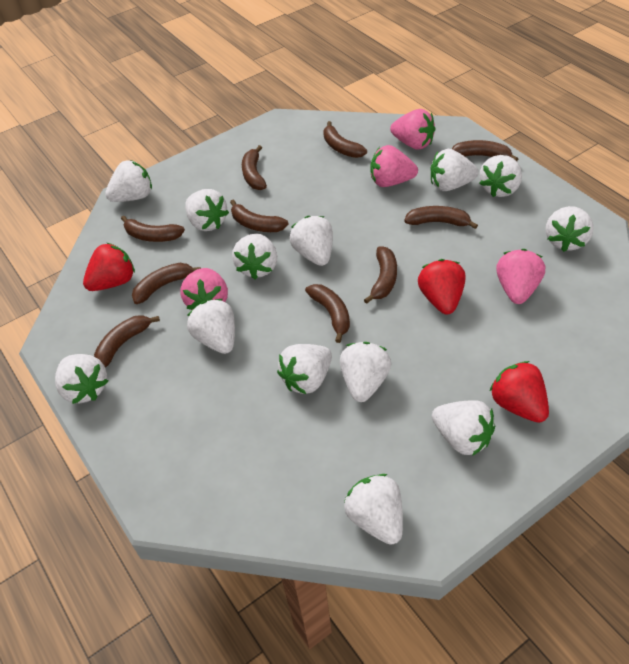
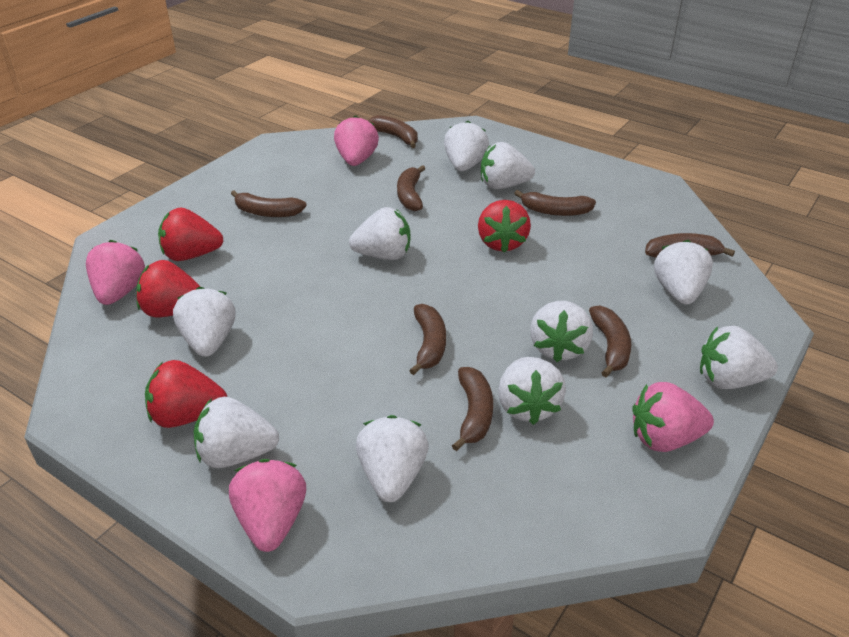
brown banana: [94,315,160,367] [121,215,185,242] [132,263,201,304] [230,199,289,232] [242,145,267,190] [305,284,350,343] [323,121,367,158] [364,247,397,304] [404,206,478,229] [452,140,518,161] = 10 -> [231,190,307,217] [368,115,418,148] [397,165,425,211] [409,304,446,375] [452,367,493,451] [514,190,596,216] [589,305,631,377] [645,233,735,257] = 8
red strawberry: [83,243,135,291] [418,259,465,315] [489,361,549,423] = 3 -> [136,260,201,317] [145,360,227,428] [158,208,223,261] [478,200,531,253] = 4
white strawberry: [55,354,108,404] [105,160,152,202] [185,189,229,231] [187,299,235,354] [232,234,277,279] [277,344,332,394] [290,216,333,266] [340,342,391,402] [344,474,403,545] [431,149,479,191] [432,400,495,456] [479,155,522,197] [546,206,594,252] = 13 -> [173,287,235,357] [194,397,279,468] [349,207,410,260] [356,415,429,502] [444,120,489,171] [481,142,535,189] [498,357,566,425] [530,301,593,362] [654,240,713,304] [700,326,778,389] = 10

